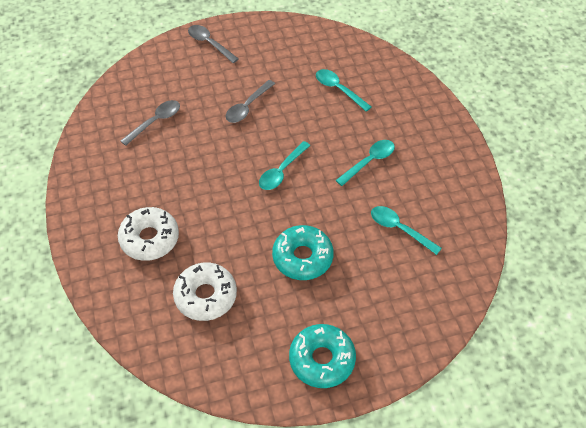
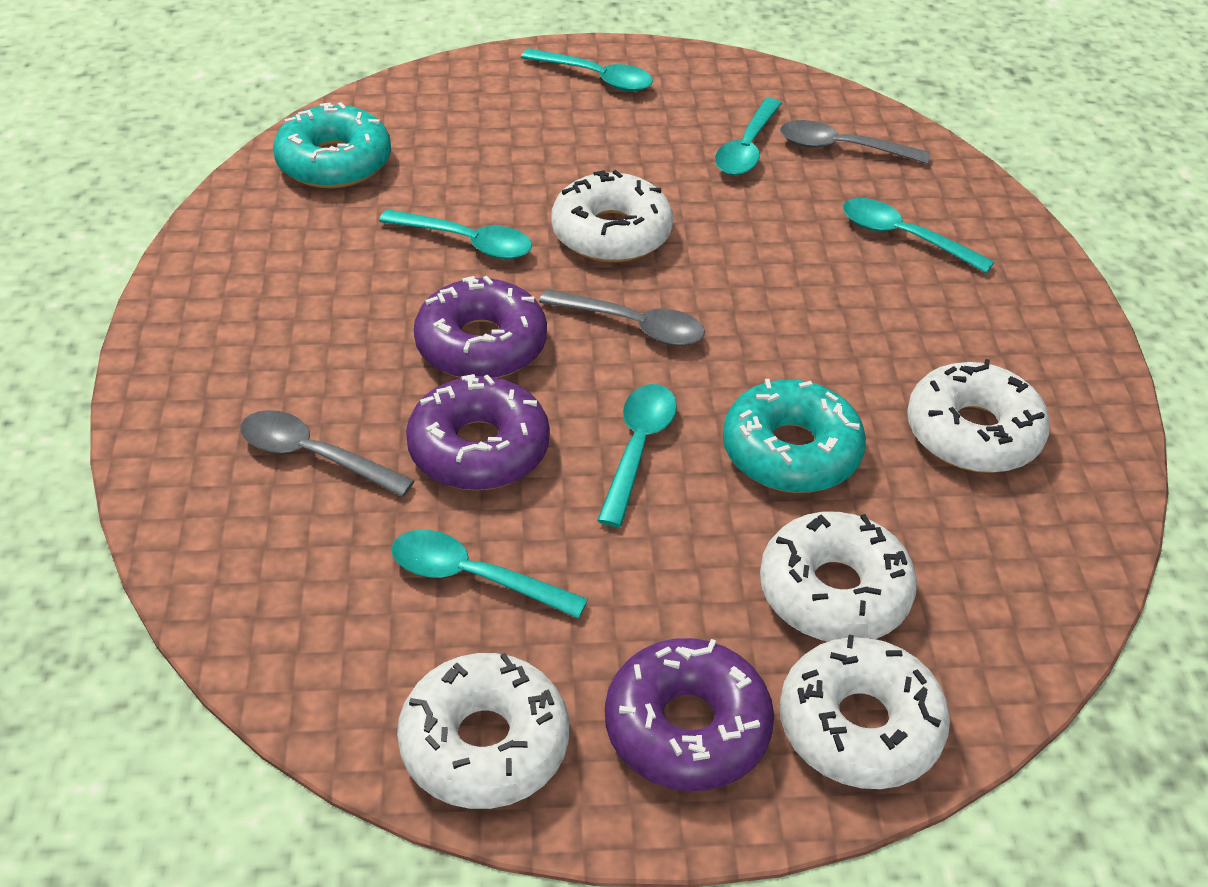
purple donut: none = 0 -> [406,374,550,490] [414,276,547,378] [605,638,774,791] = 3
turquoise spoon: [259,141,310,190] [316,69,372,112] [335,140,395,186] [371,206,442,255] = 4 -> [379,209,532,259] [391,530,588,619] [521,48,653,91] [597,384,677,527] [715,98,782,175] [843,198,994,273] = 6
white donut: [118,207,179,261] [173,263,237,321] = 2 -> [397,653,569,809] [551,170,673,262] [760,512,917,641] [780,635,950,789] [907,359,1050,473] = 5

